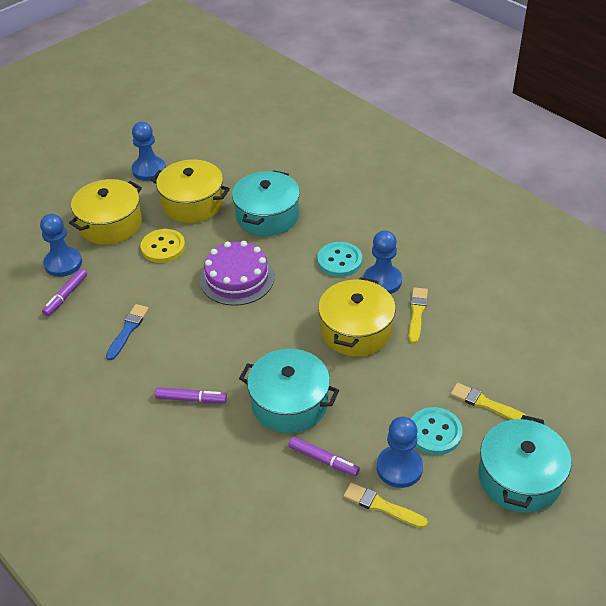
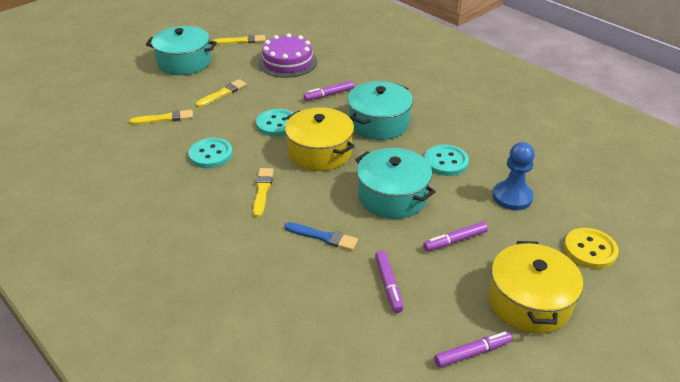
blue pawn: [40,214,82,277] [132,122,166,181] [364,230,402,294] [377,417,423,488] = 4 -> [493,142,535,210] = 1
purple marker: [42,268,87,316] [155,387,227,403] [289,437,360,476] = 3 -> [303,81,354,101] [375,251,403,313] [423,222,488,251] [434,331,512,368] = 4
turquoise button: [317,242,362,277] [411,407,463,455] = 2 -> [188,138,233,168] [256,109,293,136] [424,145,469,176] = 3
yellow brush: [344,483,428,528] [409,287,428,344] [450,383,527,420] = 3 -> [129,110,193,125] [196,79,247,107] [213,35,266,44] [253,168,274,217] = 4
yellow pot: [69,179,142,245] [151,159,230,223] [318,277,396,356] = 3 -> [285,107,355,171] [489,241,583,334] = 2

